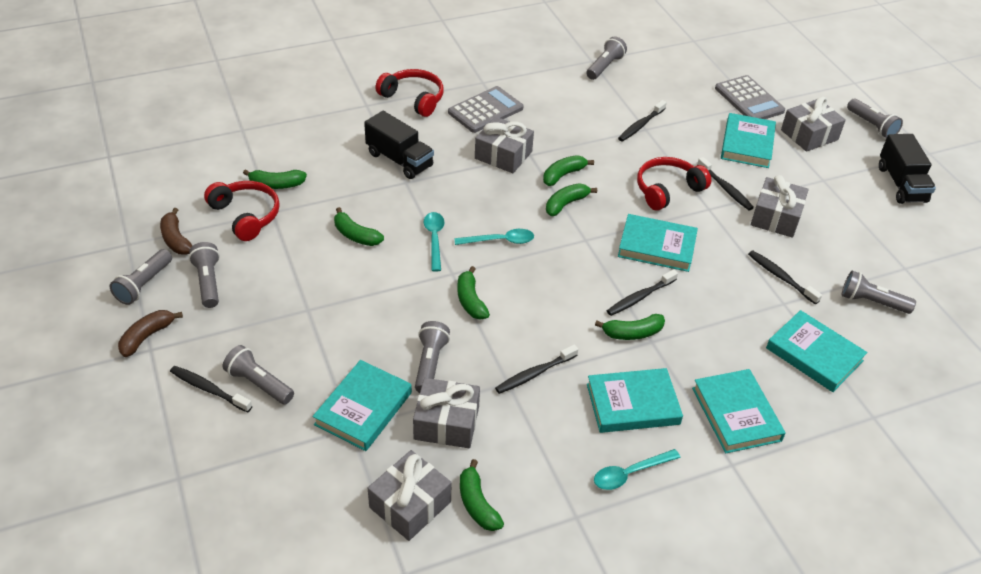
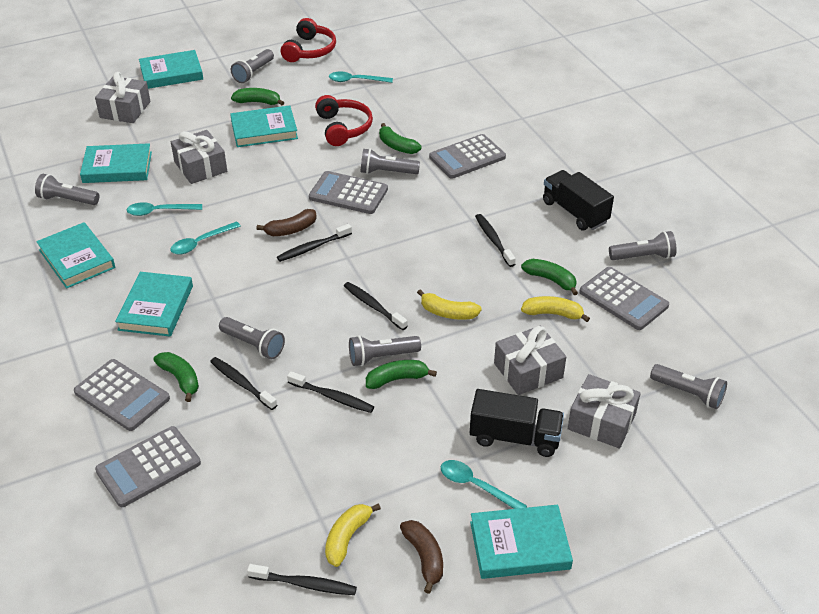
green banana: [243,169,307,189] [334,207,384,246] [457,266,490,320] [460,459,504,531] [543,155,594,186] [546,183,597,216] [595,314,665,340] = 7 -> [153,352,199,402] [231,88,284,105] [366,360,437,389] [379,123,421,154] [521,259,578,295] = 5
grey calculator: [448,86,524,133] [715,75,785,119] = 2 -> [74,359,170,431] [95,426,201,507] [309,171,388,214] [429,134,506,179] [579,267,669,330] = 5
grey gift: [368,450,452,541] [413,378,480,448] [475,117,534,173] [751,175,809,238] [781,96,846,152] = 5 -> [95,72,151,123] [171,130,227,184] [494,325,566,395] [568,374,641,448] = 4
red headphones: [204,181,280,241] [376,69,444,117] [637,157,711,210] = 3 -> [281,18,336,62] [315,95,373,146] = 2
turquoise spoon: [424,212,444,272] [454,229,534,245] [594,449,681,490] = 3 -> [127,202,202,216] [170,221,241,255] [329,72,393,83] [441,460,527,509] = 4
yellow banana: none = 0 -> [325,503,381,567] [417,289,482,320] [521,296,590,322] = 3

